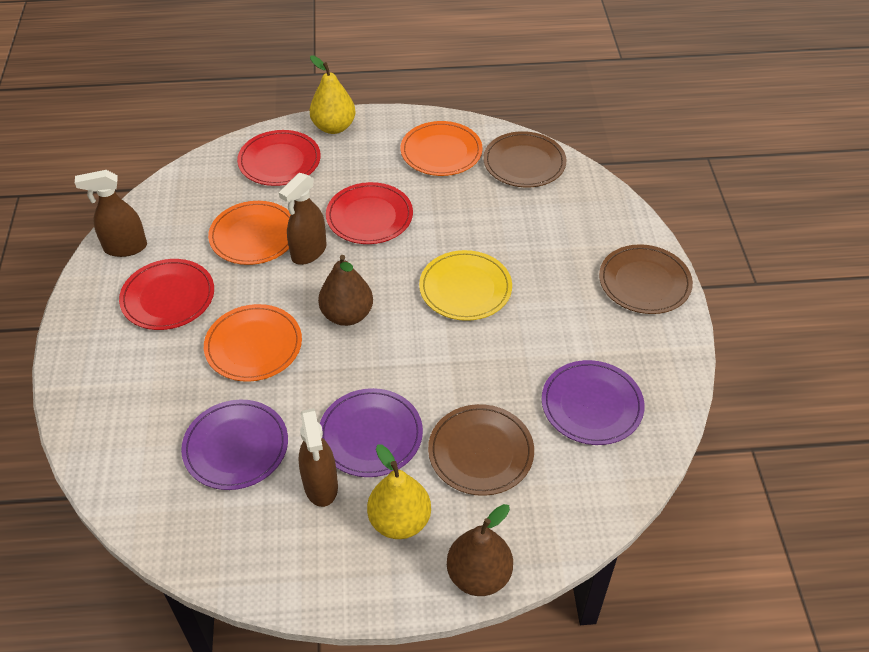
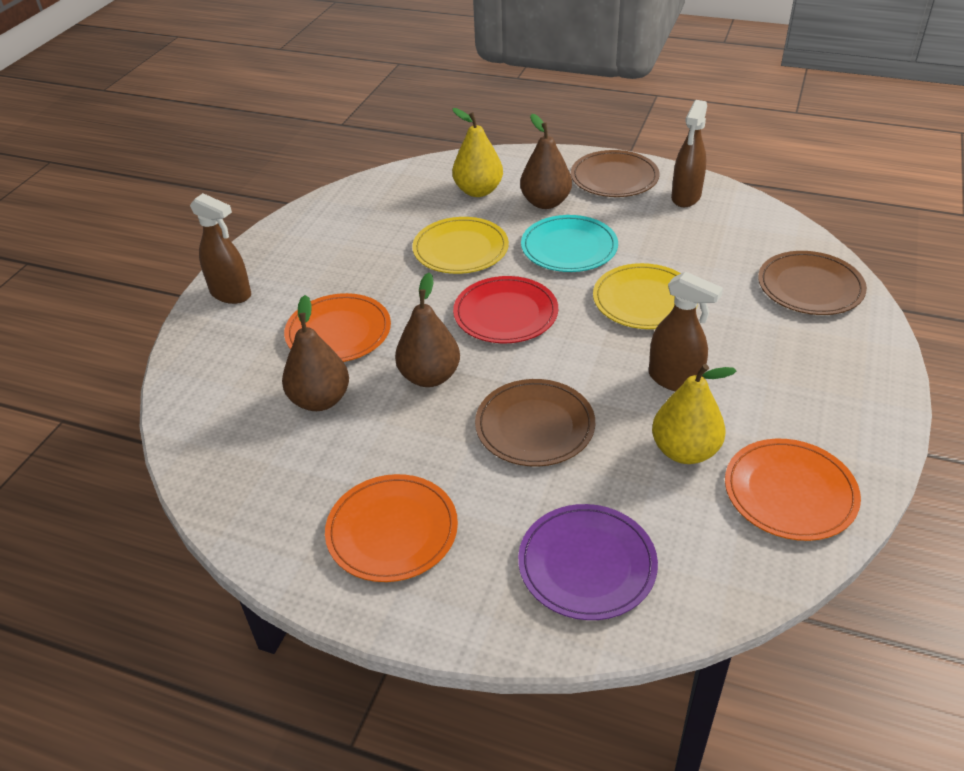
brown pear: [318,255,373,326] [447,504,513,596] = 2 -> [282,295,349,411] [395,273,460,387] [520,114,572,209] = 3
purple plate: [181,400,288,490] [320,388,423,477] [542,360,644,445] = 3 -> [518,504,658,620] = 1
red plate: [119,259,214,330] [237,130,321,186] [326,182,413,244] = 3 -> [453,276,558,343] = 1
turquoise plate: none = 0 -> [521,215,618,272] = 1
yellow plate: [419,250,512,321] = 1 -> [412,217,509,274] [593,263,697,329] = 2

